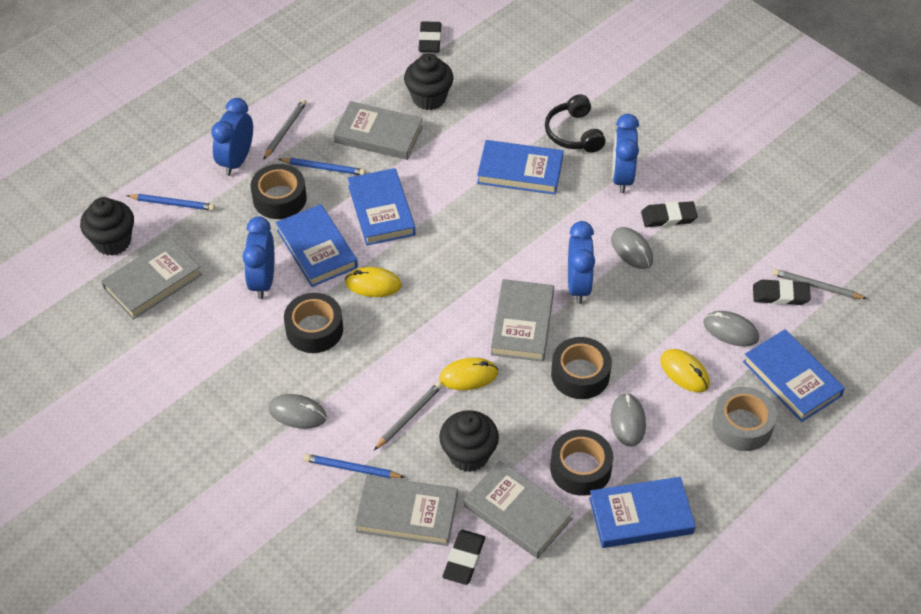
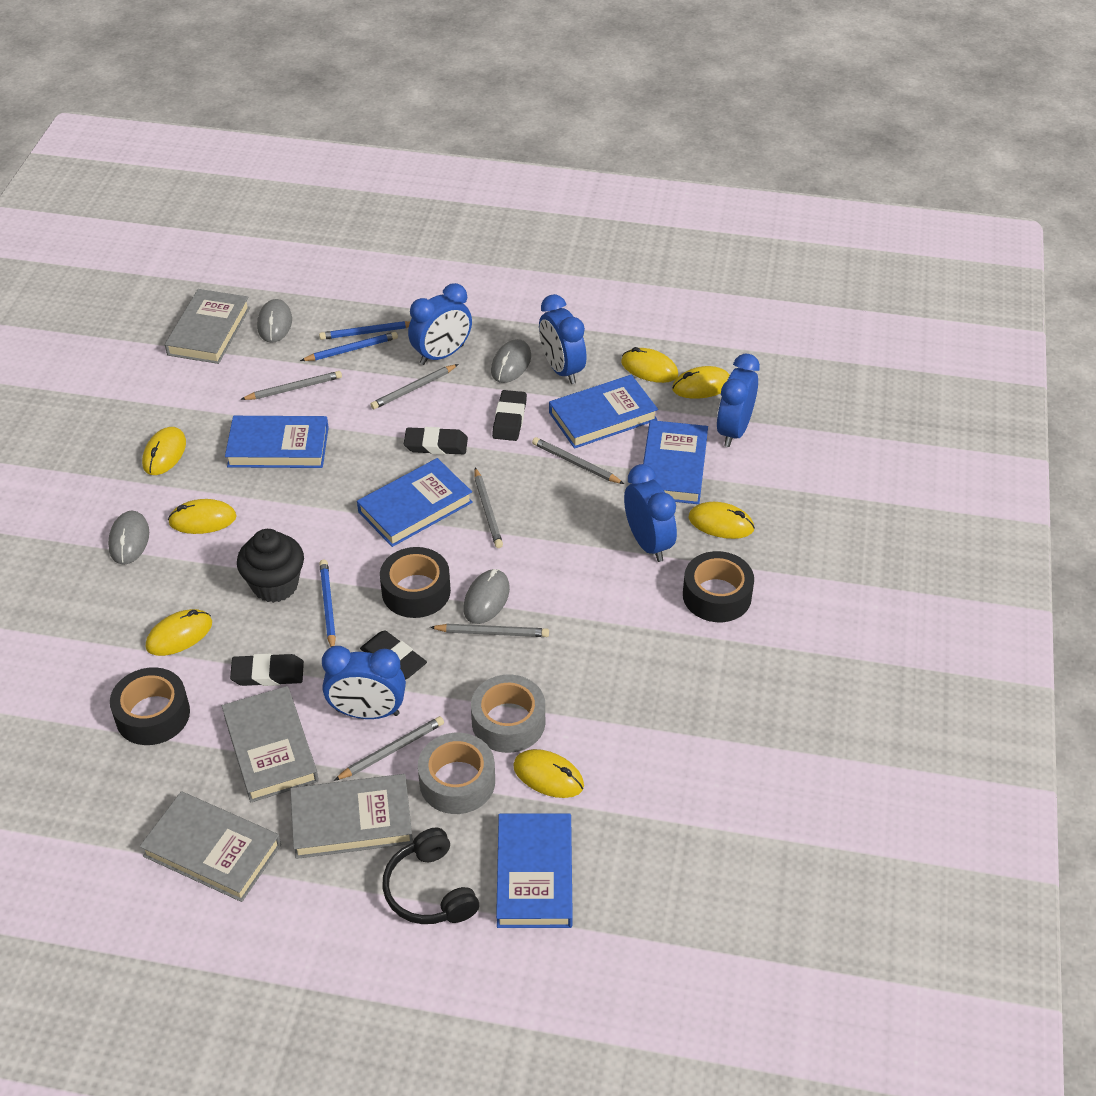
black cupcake: [80,197,134,256] [404,53,453,110] [439,410,499,472] = 3 -> [237,529,304,603] = 1
black tape: [251,164,307,219] [284,293,343,353] [550,429,613,496] [551,337,612,399] = 4 -> [110,667,190,745] [380,547,451,618] [683,551,754,622] = 3
blue clock: [211,98,253,176] [242,217,274,299] [568,221,595,304] [612,114,639,193] = 4 -> [322,646,406,719] [408,283,472,365] [539,294,587,384] [624,464,677,562] [717,354,760,447] = 5
grey book: [101,237,202,320] [334,101,423,160] [355,475,458,546] [464,461,573,559] [491,279,554,362] = 5 -> [140,791,281,902] [165,289,250,364] [222,686,319,803] [290,774,413,859] = 4
grey pencil: [263,99,307,160] [374,382,442,450] [773,269,867,299] = 3 -> [240,371,342,400] [334,716,444,781] [370,364,458,409] [430,624,549,637] [474,468,503,548] [532,437,624,484] = 6
grey tape: [712,387,777,451] = 1 -> [418,733,495,814] [471,674,545,753] = 2
yellow mouse: [345,267,401,297] [439,358,498,390] [660,349,710,392] = 3 -> [142,427,186,475] [146,609,212,656] [168,499,237,534] [513,749,584,798] [621,347,679,383] [672,366,730,399] [689,502,755,539] = 7

